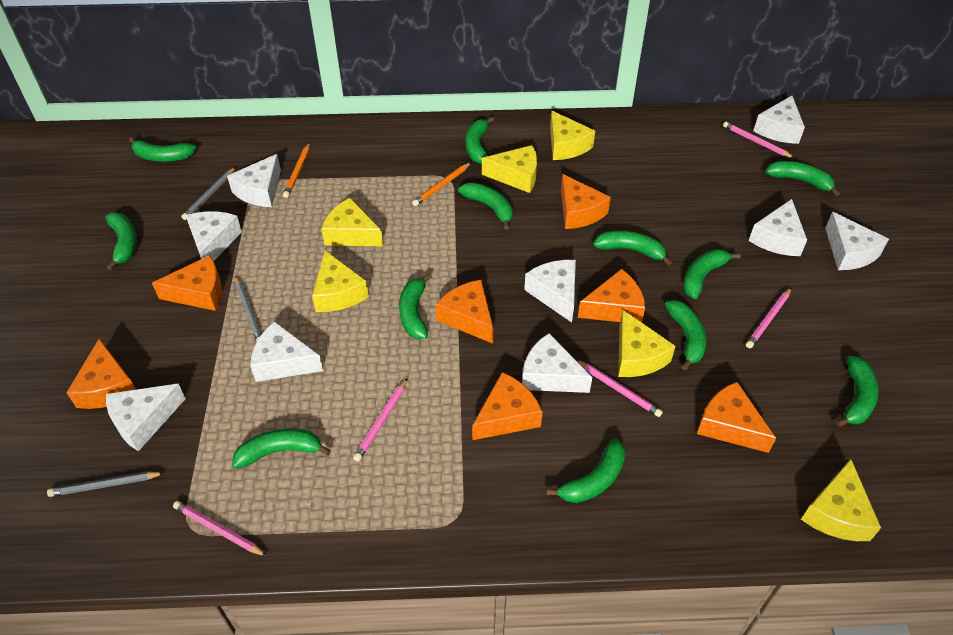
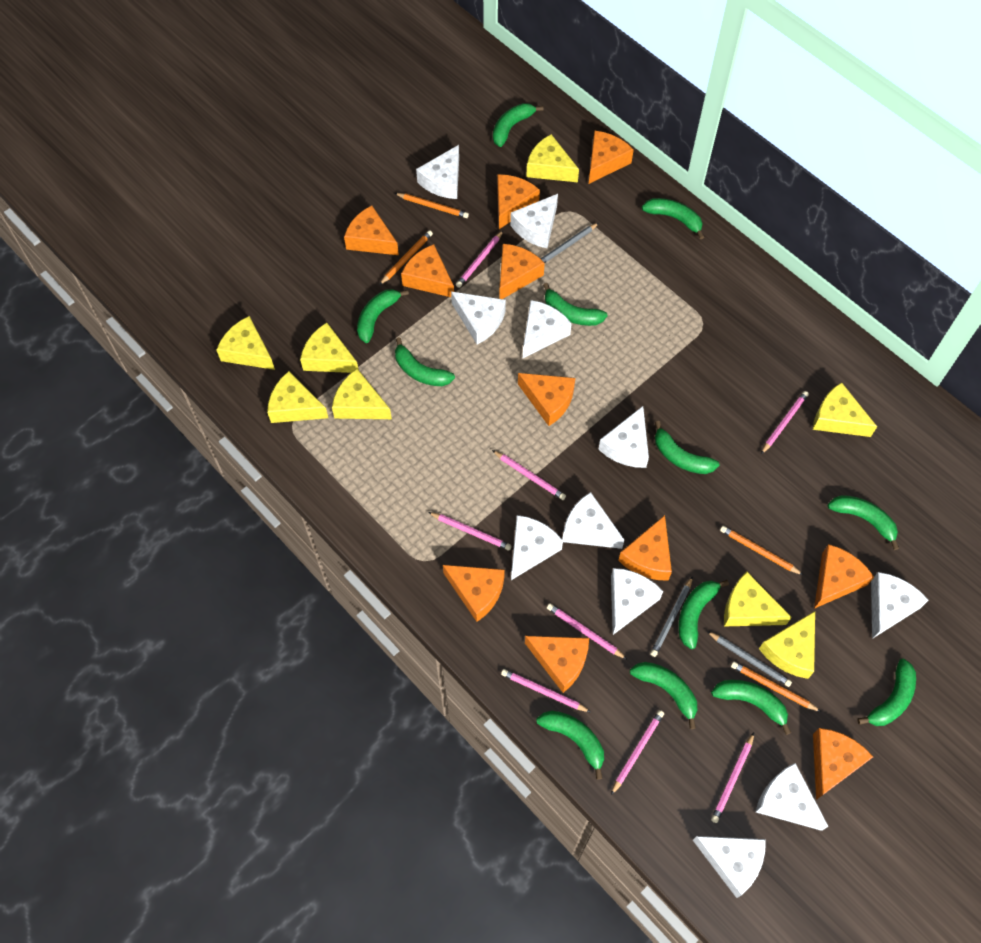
orange cheese: [66,339,136,409] [152,255,222,311] [436,280,493,344] [472,372,542,440] [561,174,611,229] [578,269,645,322] [697,382,776,453] = 7 -> [344,206,399,255] [401,244,454,297] [443,565,505,622] [497,174,540,229] [499,244,545,299] [518,373,575,426] [525,636,589,693] [589,130,634,184] [618,515,672,581] [813,728,873,800] [814,544,874,609] = 11
orange pencil: [283,143,310,198] [412,162,471,206] = 2 -> [379,230,433,285] [395,193,469,218] [720,526,803,575] [731,661,821,712] = 4
pink pencil: [173,501,267,556] [353,378,408,462] [576,360,663,417] [723,122,794,158] [746,288,791,348] = 5 -> [428,512,512,551] [456,231,503,288] [492,450,566,500] [501,669,591,712] [547,603,627,659] [611,710,664,795] [711,733,754,823] [761,391,809,454] = 8
white cheese: [106,383,186,451] [185,211,242,261] [227,154,281,207] [250,321,323,382] [522,333,592,393] [524,260,576,323] [749,199,807,256] [754,96,805,144] [825,212,889,270] = 9 -> [416,145,459,199] [451,292,506,344] [510,194,558,248] [511,515,563,580] [523,300,572,358] [562,492,624,549] [598,406,649,468] [611,568,663,635] [693,836,766,898] [756,763,829,831] [871,572,928,639] = 11
yellow cheese: [312,251,369,312] [321,198,383,246] [482,145,537,193] [550,110,595,160] [618,310,676,377] [801,459,881,541] = 6 -> [216,316,275,370] [267,371,328,423] [300,323,359,373] [332,369,392,419] [526,134,579,182] [724,572,792,626] [759,611,815,679] [813,382,877,437] = 8

